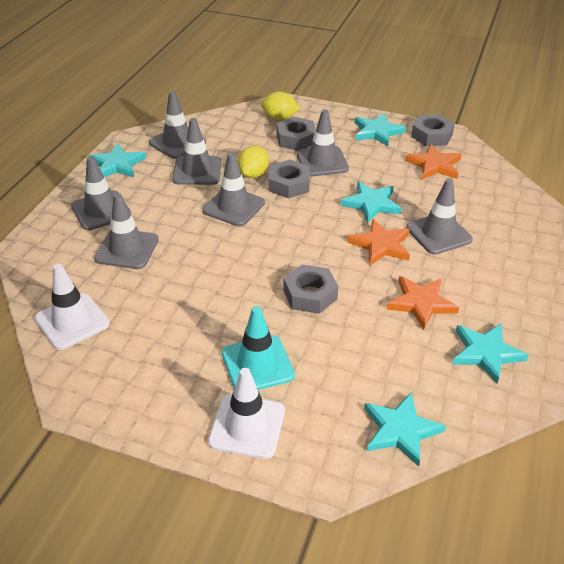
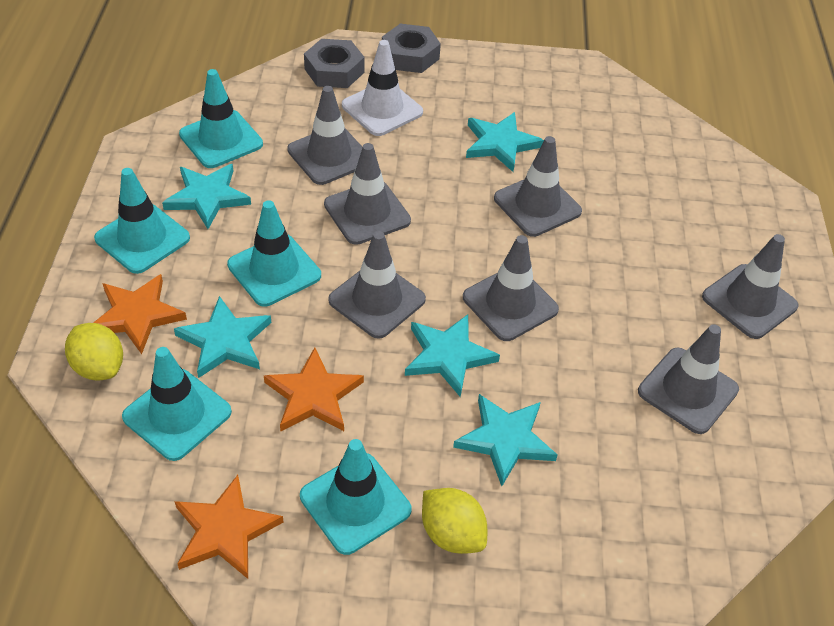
grey nut: [268,160,310,199] [277,117,316,151] [283,264,339,314] [411,114,455,146] = 4 -> [304,39,365,88] [382,24,441,73] = 2
turquoise traffic cone: [222,306,295,390] = 1 -> [94,168,190,274] [122,347,232,461] [179,69,263,168] [227,200,321,307] [300,439,412,555] = 5
white traffic cone: [35,264,110,350] [208,368,285,459] = 2 -> [342,40,423,136] = 1

